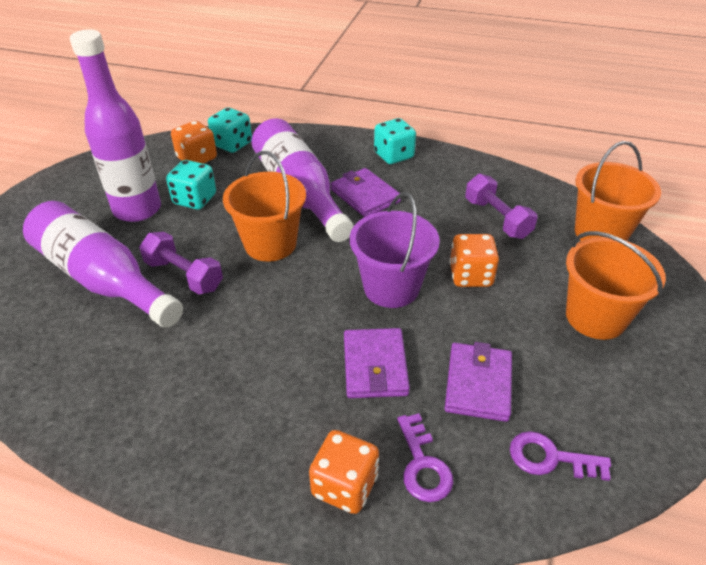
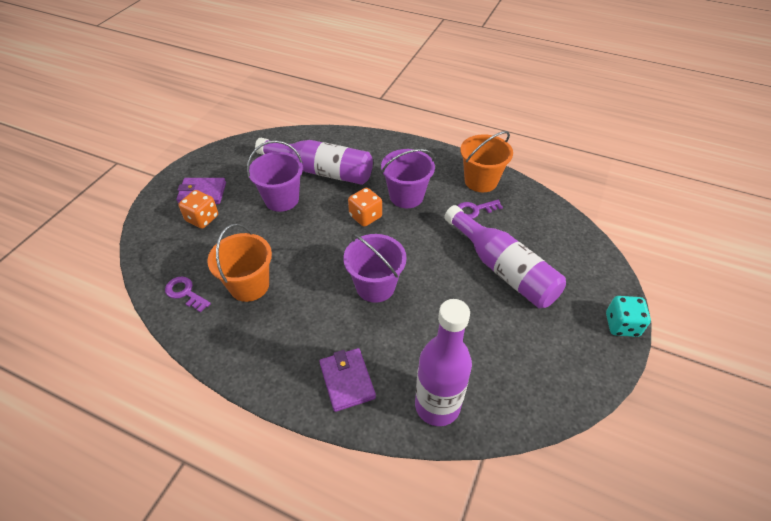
orange bucket: [223,151,306,262] [566,231,666,340] [575,141,661,241] = 3 -> [207,224,272,302] [460,131,513,192] = 2
orange dice: [171,121,217,164] [309,430,379,514] [449,234,499,287] = 3 -> [178,190,218,228] [348,188,382,227] = 2
purple bucket: [350,192,440,308] = 1 -> [247,140,303,212] [343,234,407,303] [381,149,435,208] = 3
purple dumbbell: [139,232,223,295] [465,174,538,239] = 2 -> none = 0
purple wallet: [331,168,401,217] [344,328,410,398] [445,342,512,422] = 3 -> [176,178,226,204] [319,348,376,412] = 2
turquoise dice: [166,160,216,210] [208,107,252,153] [374,118,416,164] = 3 -> [606,296,651,337] = 1

